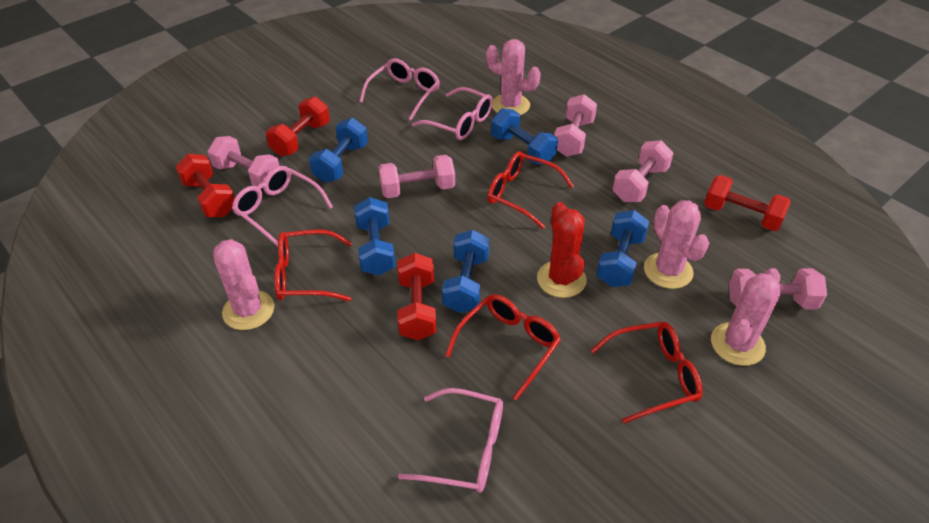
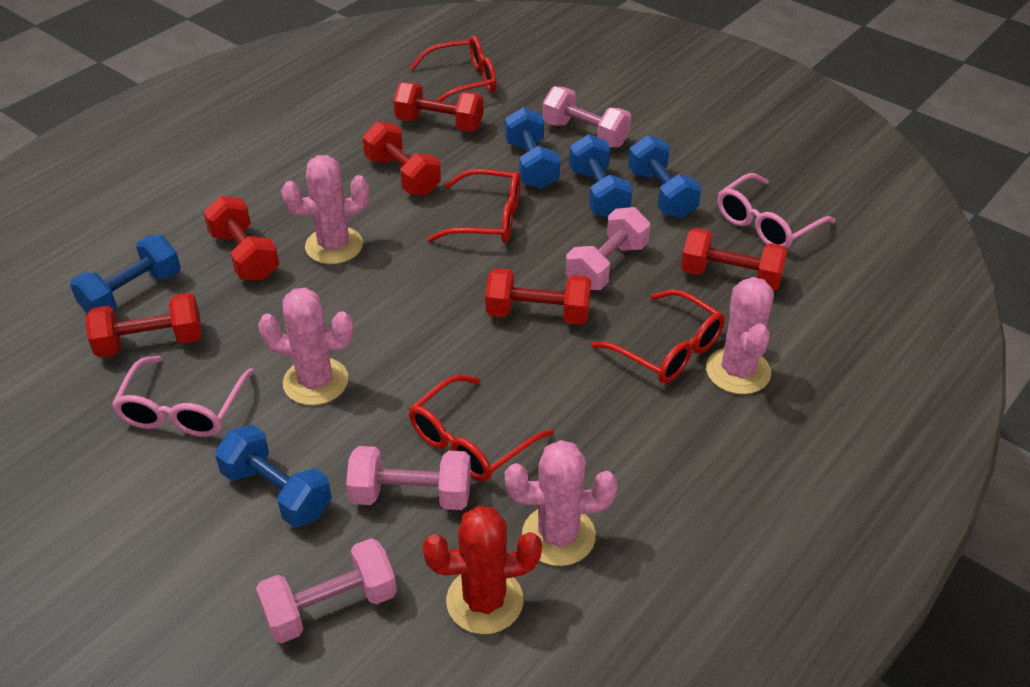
pink dumbbell: [208,136,280,189] [378,155,455,198] [554,94,597,157] [612,140,673,202] [729,268,827,310] = 5 -> [256,538,397,643] [346,446,471,510] [542,86,631,148] [566,207,651,290] = 4
pink glasses: [232,166,333,247] [359,58,440,120] [398,388,503,493] [412,87,493,140] = 4 -> [112,356,254,437] [717,173,835,249] = 2
red dumbbell: [175,154,235,217] [266,96,330,156] [398,253,436,340] [704,175,791,231] = 4 -> [85,293,202,357] [203,196,279,281] [363,121,441,196] [393,82,484,132] [485,268,591,325] [681,228,788,291] = 6

